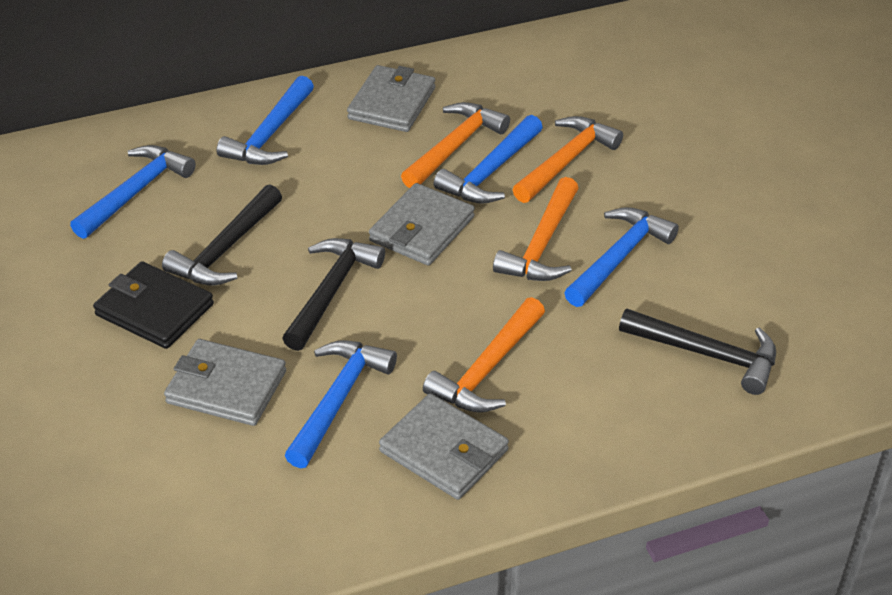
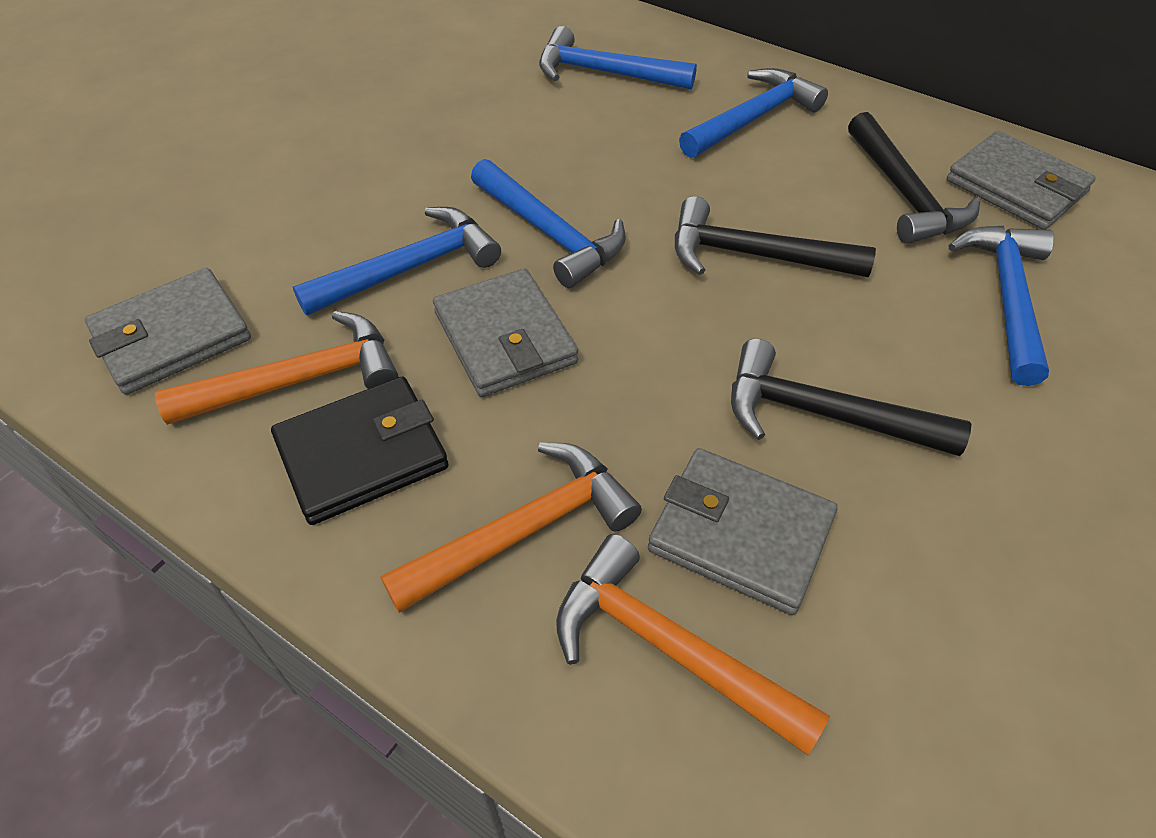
orange hammer: [401,102,510,188] [423,297,545,413] [493,177,578,281] [512,116,623,203] = 4 -> [155,311,398,425] [380,442,642,613] [556,534,830,755] = 3

